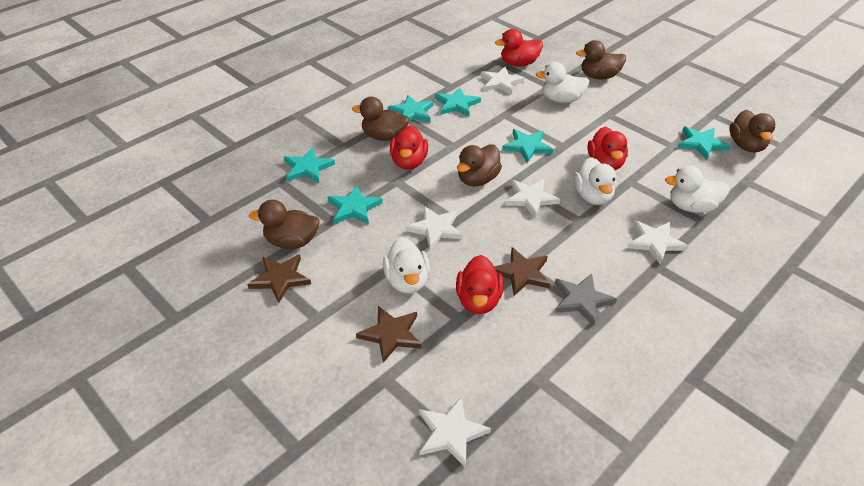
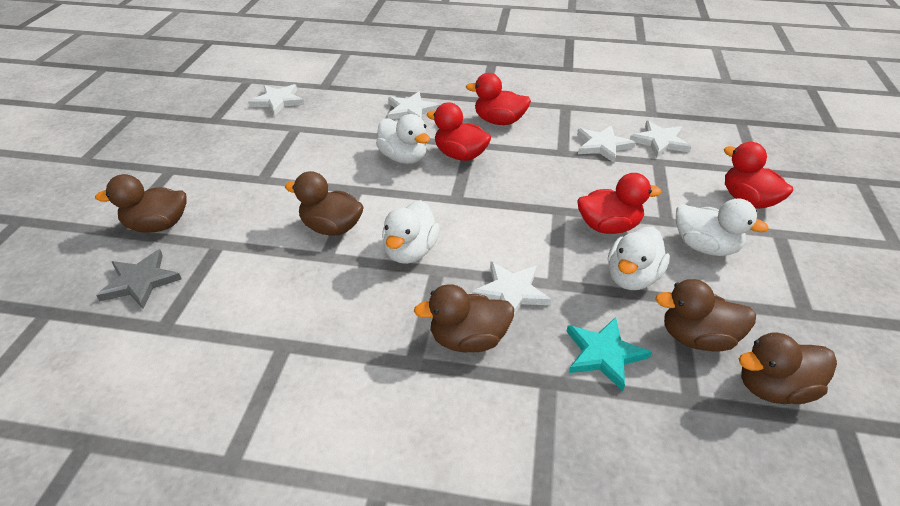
brown star: [247,254,311,303] [356,306,422,363] [494,247,551,296] = 3 -> none = 0
turquoise star: [284,147,335,183] [328,185,383,225] [388,95,434,122] [435,87,481,117] [502,129,553,163] [678,126,730,160] = 6 -> [566,317,652,391] = 1

